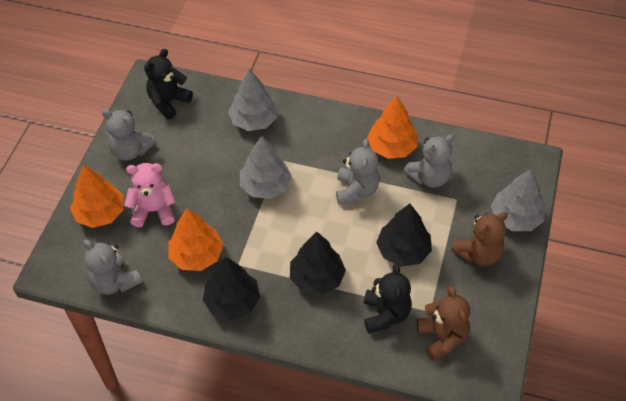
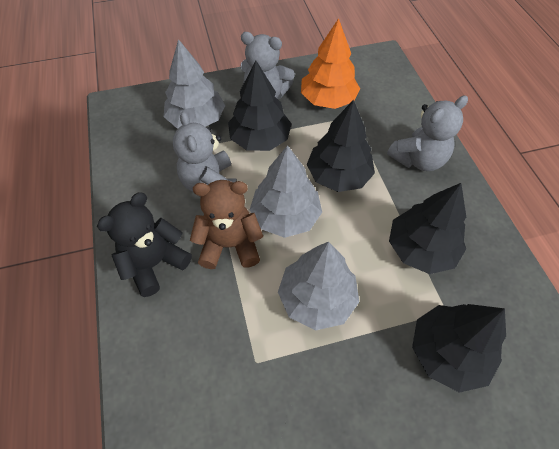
black teddy bear: [144,49,193,119] [364,264,412,333] = 2 -> [97,192,192,297] = 1
black tree: [203,257,260,320] [290,232,346,295] [376,204,432,267] = 3 -> [228,60,292,151] [307,99,375,192] [389,183,466,274] [412,304,506,393] = 4
brown teddy bear: [417,286,470,362] [451,212,508,266] = 2 -> [190,180,263,269] = 1
grey teddy bear: [84,239,142,295] [102,109,156,161] [336,139,380,205] [403,135,455,188] = 4 -> [173,111,237,192] [240,32,295,99] [387,95,468,171] = 3
orange tree: [70,164,124,228] [168,209,223,271] [367,97,418,159] = 3 -> [301,18,360,109] = 1
pink teddy bear: [124,163,176,227] = 1 -> none = 0

